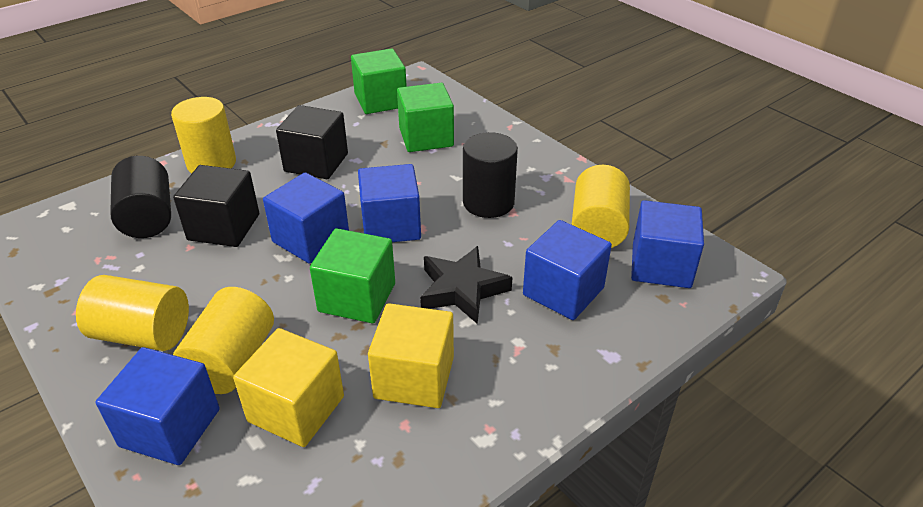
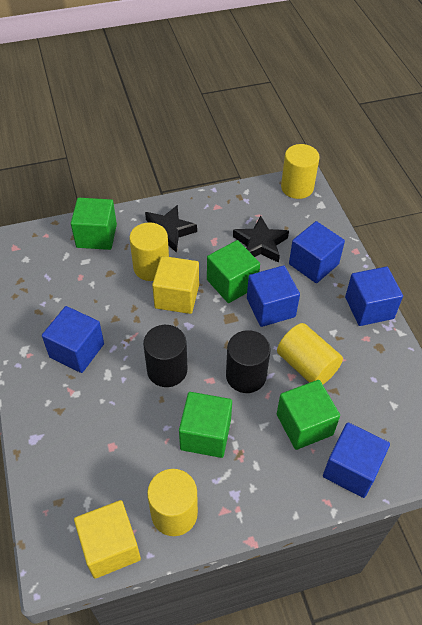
black cube: [173,165,259,247] [276,105,348,179] = 2 -> none = 0
black star: [420,246,512,324] = 1 -> [145,205,197,253] [233,216,289,263] = 2
green cube: [310,228,395,323] [351,48,407,114] [397,83,454,152] = 3 -> [71,198,117,250] [179,392,232,458] [207,240,260,303] [277,380,340,450] = 4

